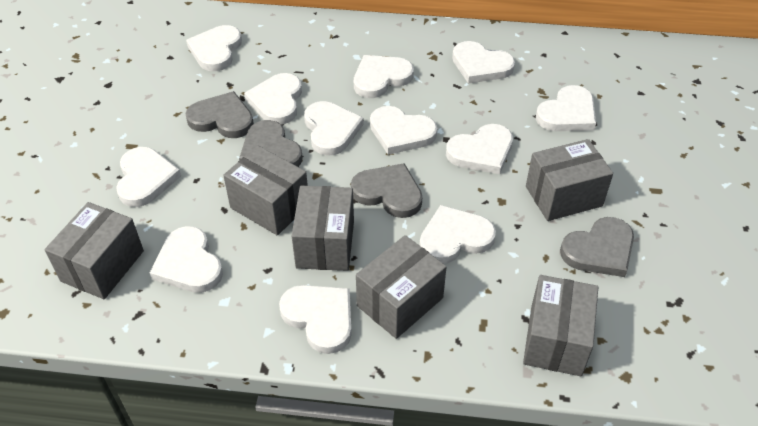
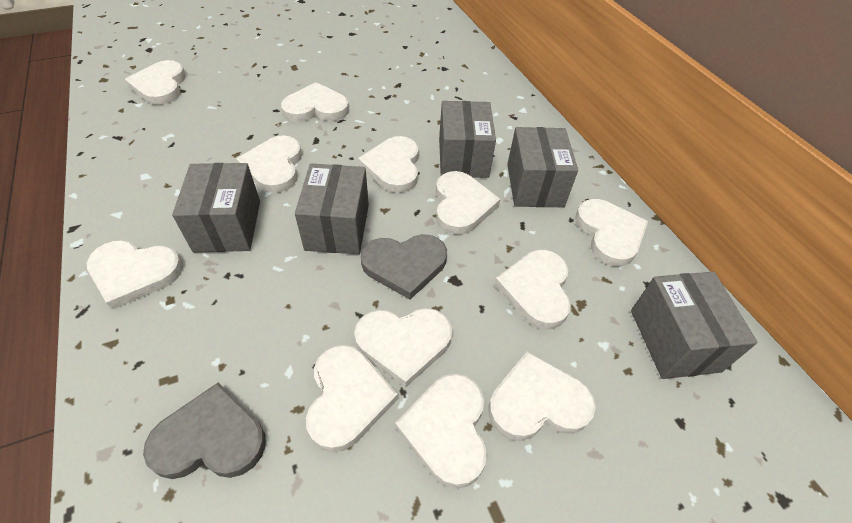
grey box: [45,202,144,299] [223,145,308,235] [292,186,354,271] [356,235,446,339] [523,275,598,376] [526,139,613,221] = 6 -> [172,163,260,252] [295,163,369,254] [439,101,496,178] [507,127,578,207] [631,272,758,379] = 5
grey heart: [185,91,254,138] [239,120,303,167] [351,163,422,218] [560,217,634,277] = 4 -> [143,382,266,479] [361,234,447,300] = 2

